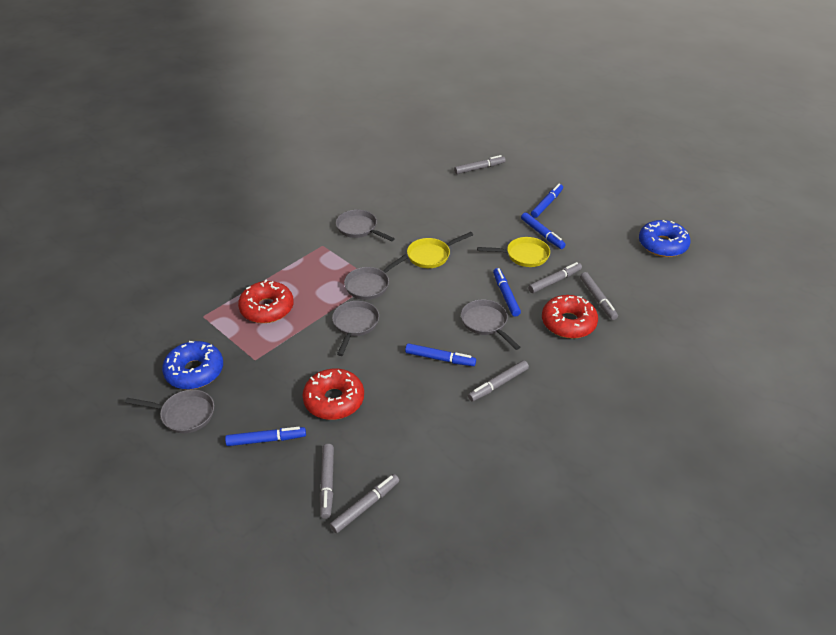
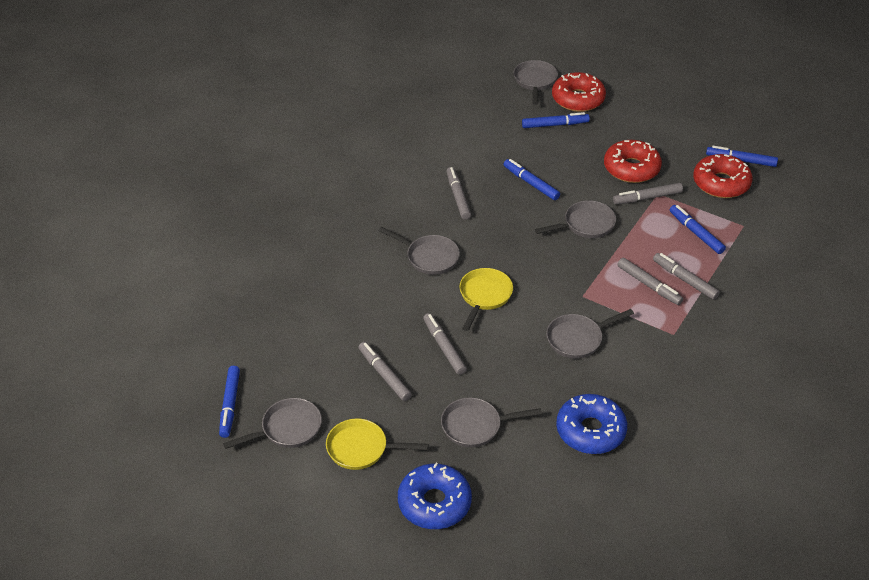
grey pan: [125,389,214,433] [332,301,379,356] [336,210,395,242] [344,255,408,300] [461,299,520,350] = 5 -> [223,398,322,449] [379,227,460,275] [441,398,542,447] [513,60,558,105] [535,201,616,238] [546,309,634,359] = 6

